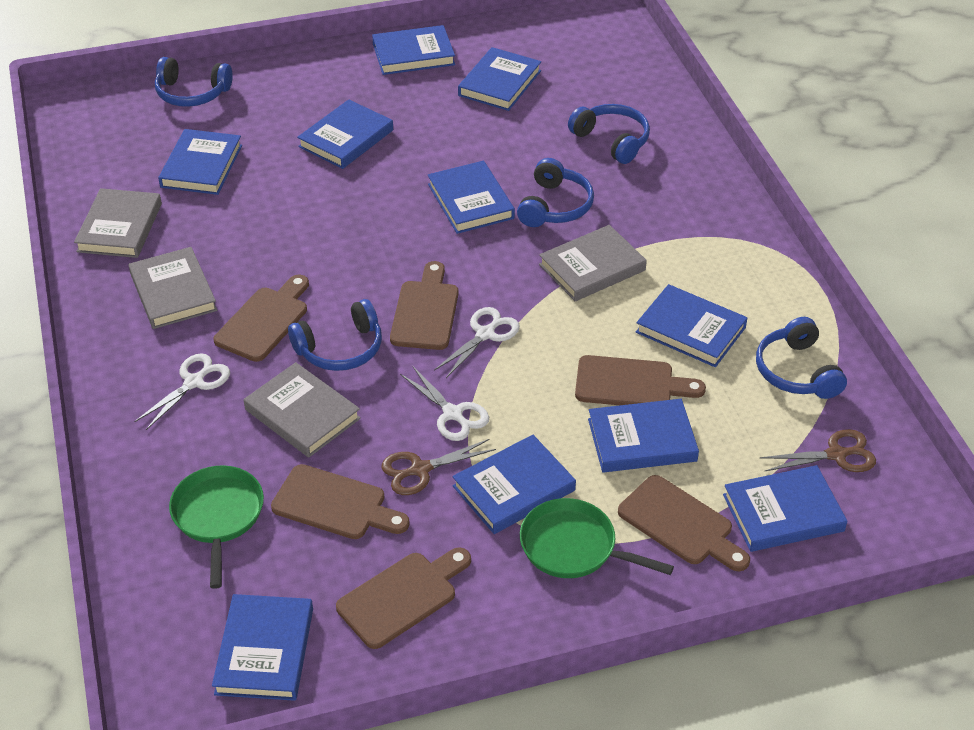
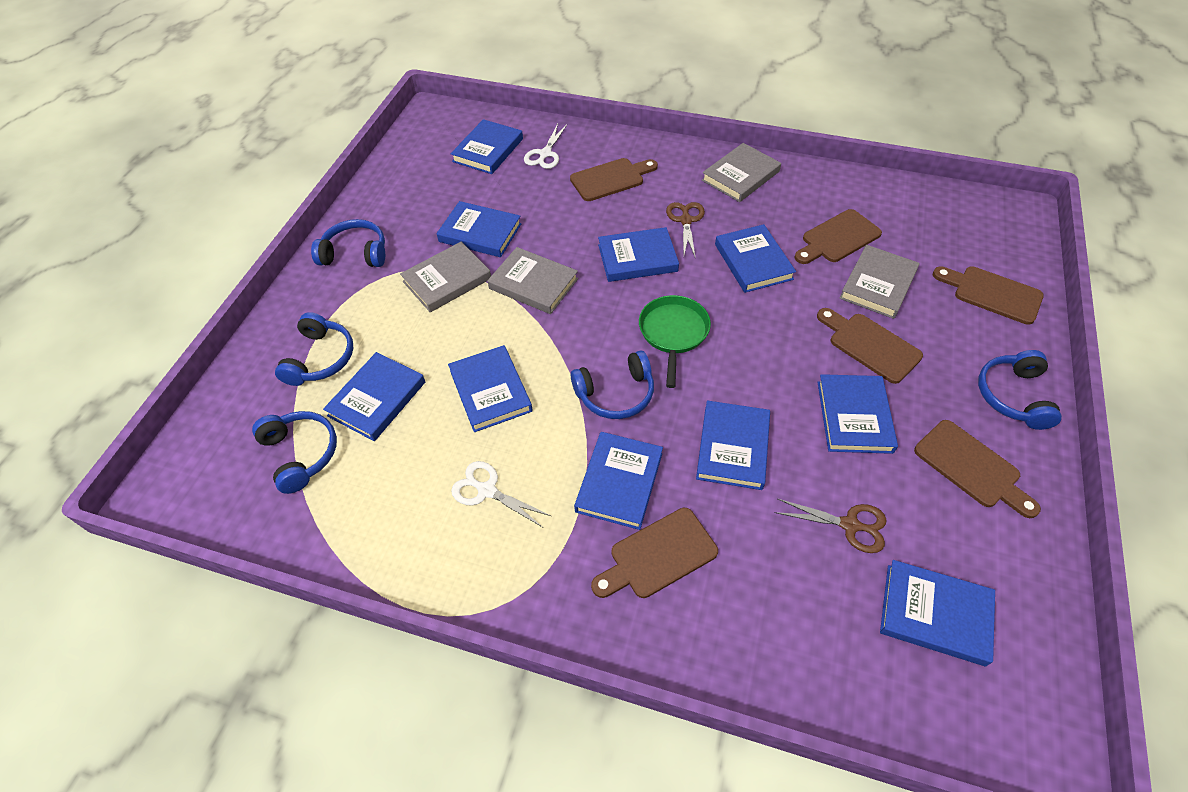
green pan: [169,465,264,589] [520,498,674,578] = 2 -> [639,295,711,388] = 1
white scissors: [134,353,230,430] [400,366,489,441] [434,307,520,378] = 3 -> [451,461,551,527] [524,124,567,169] = 2

